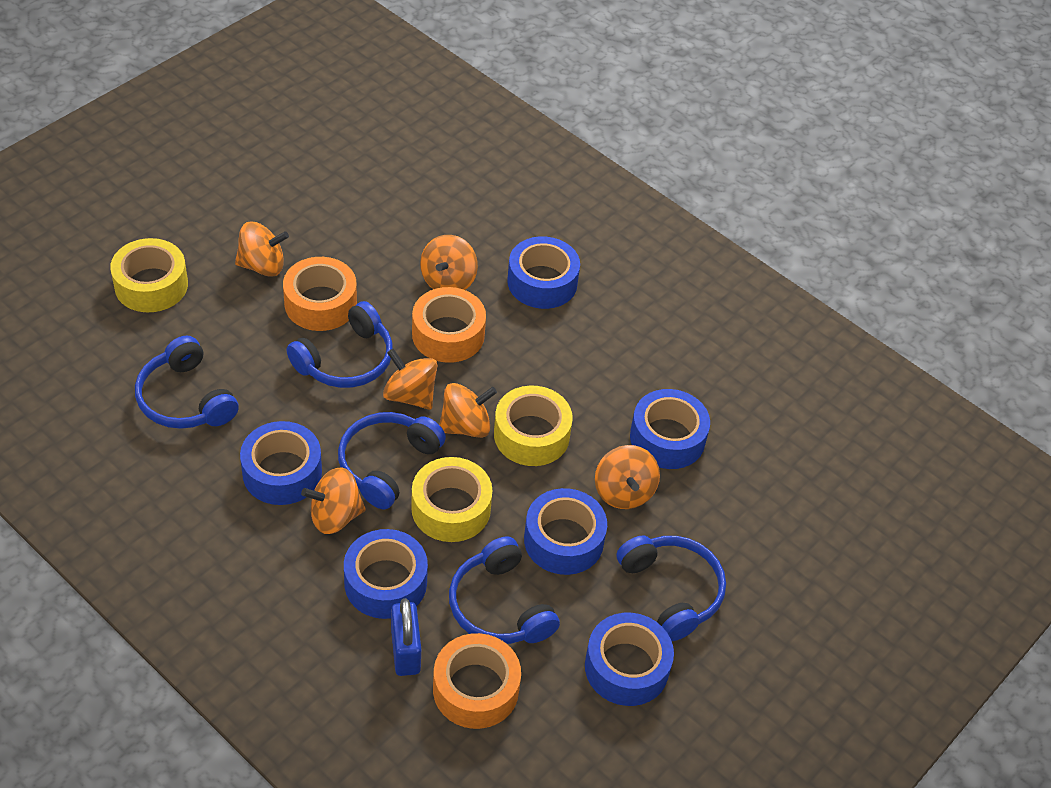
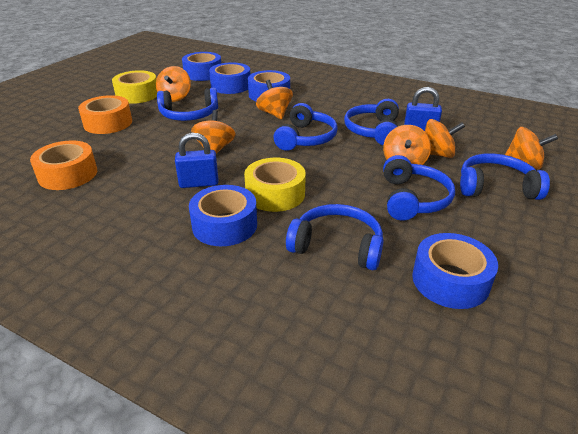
blue headphones: [135,336,239,429] [287,301,393,388] [338,412,446,509] [449,536,560,644] [616,535,726,641] = 5 -> [157,88,218,121] [273,103,338,151] [286,204,384,270] [344,99,399,145] [383,155,455,221] [460,153,550,200] = 6
blue padlock: [391,598,421,676] = 1 -> [175,133,219,188] [404,87,442,131] = 2
blue tape: [240,421,322,505] [344,529,428,619] [507,236,580,309] [524,488,607,575] [585,613,674,706] [630,389,710,469] = 6 -> [182,52,221,81] [189,185,257,246] [209,62,250,94] [248,70,290,101] [412,233,498,309] = 5
orange tape: [283,257,357,331] [412,287,486,363] [433,633,521,729] = 3 -> [30,140,97,190] [78,95,132,134] = 2
yellow tape: [110,238,188,312] [411,457,492,542] [494,386,573,466] = 3 -> [112,70,157,104] [244,158,306,212] = 2

